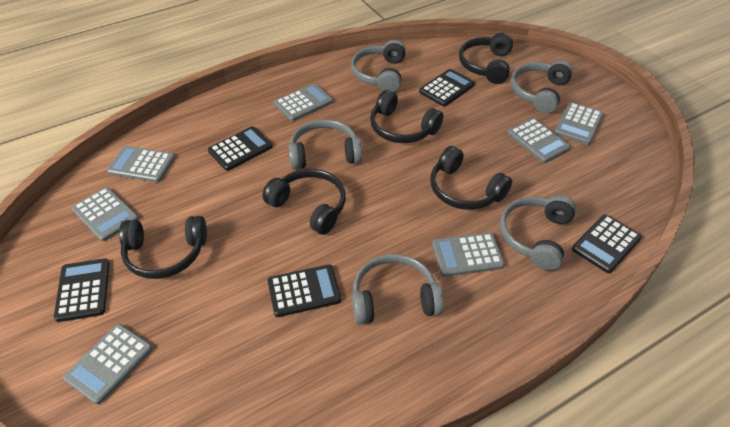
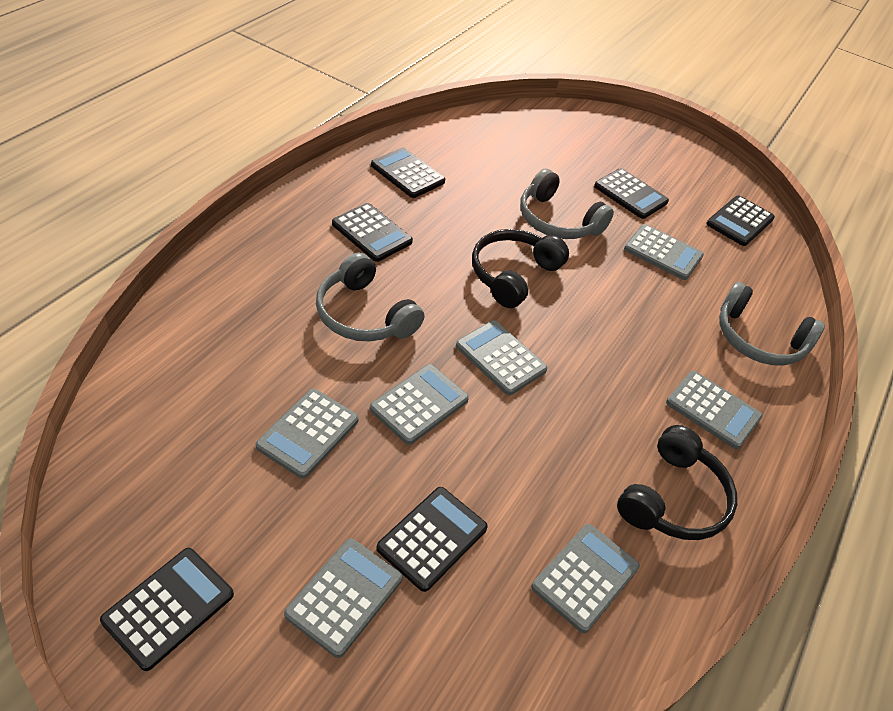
black calculator: [54,258,110,322] [208,126,273,171] [268,264,341,317] [419,69,475,107] [572,214,642,273] = 5 -> [100,548,234,671] [332,203,413,262] [371,147,445,198] [376,487,488,592] [594,168,669,219] [706,195,775,246] = 6
black headphones: [119,216,207,279] [262,169,346,235] [370,90,444,143] [430,146,512,210] [459,32,513,84] = 5 -> [472,229,569,308] [617,425,737,540] = 2
grey headphones: [289,119,362,170] [351,40,406,92] [352,254,444,325] [500,195,576,270] [511,60,573,114] = 5 -> [316,252,424,341] [520,169,614,239] [719,282,825,366] = 3

